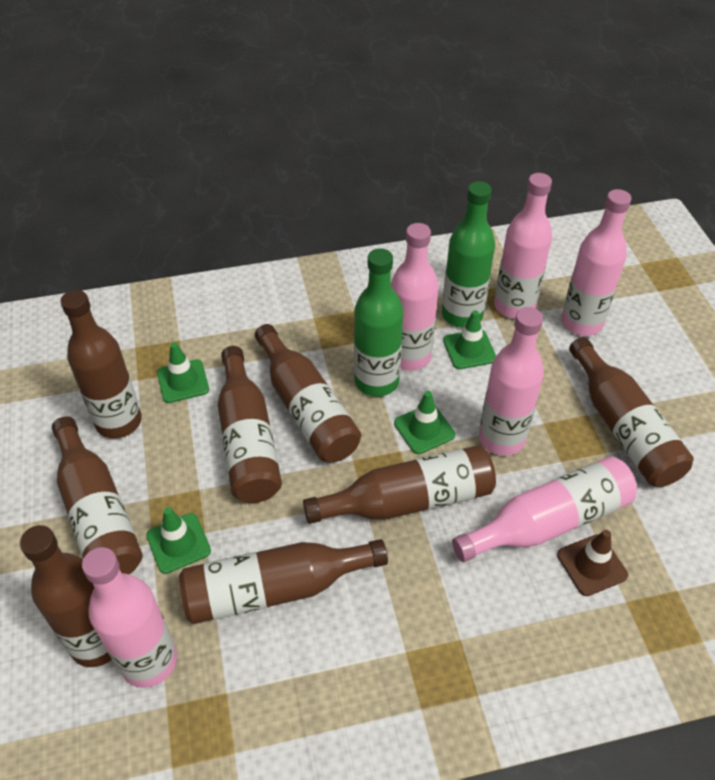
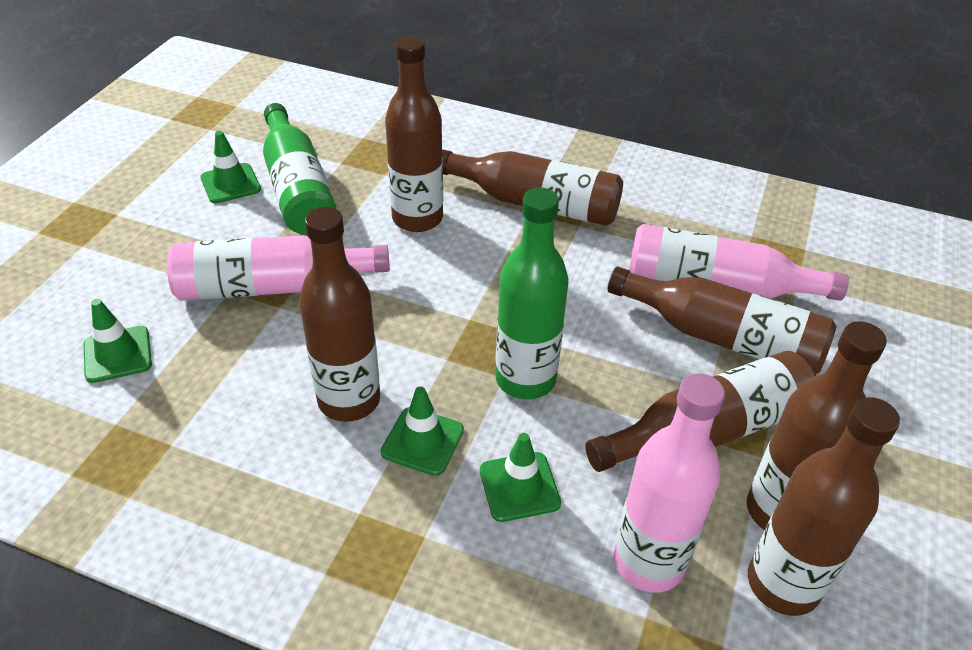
brown bottle: [20,525,112,667] [52,416,143,574] [61,290,142,439] [179,539,388,624] [217,346,282,503] [255,324,361,462] [303,445,496,524] [569,337,694,487] = 8 -> [299,207,380,422] [385,36,443,232] [442,149,623,226] [585,351,816,472] [608,267,836,374] [747,321,887,530] [748,397,900,616] = 7
brown traffic cone: [557,530,628,596] = 1 -> none = 0
pink bottle: [82,547,177,688] [391,223,439,371] [452,456,637,562] [479,307,544,456] [494,173,552,319] [561,189,631,336] = 6 -> [167,235,390,301] [613,373,725,593] [629,224,849,301] = 3

